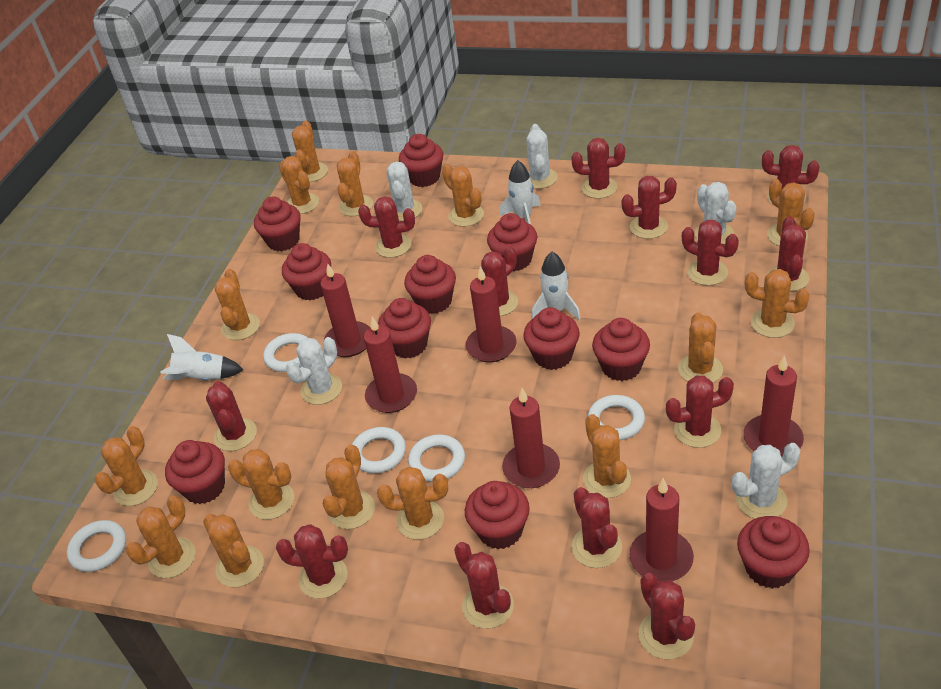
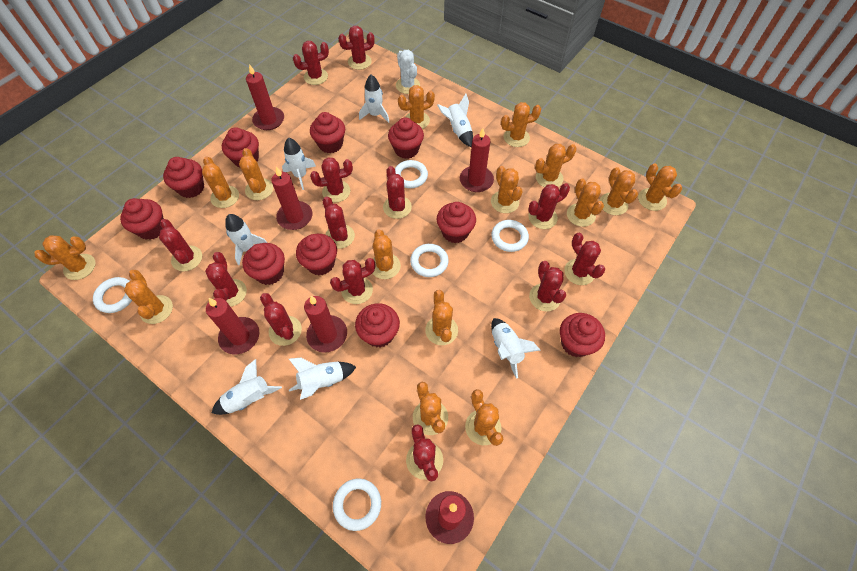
red cupcake: [165,440,225,504] [254,196,301,251] [282,243,331,301] [378,298,431,359] [399,134,444,187] [404,255,456,314] [465,481,530,549] [487,213,537,271] [523,307,580,370] [592,318,650,381] [737,516,810,589] = 11 -> [120,198,164,240] [163,157,204,198] [222,127,259,168] [242,243,285,285] [296,234,337,275] [310,112,345,153] [355,303,400,348] [388,118,424,159] [437,202,476,243] [560,313,605,357] = 10
white cactus: [286,337,342,405] [387,162,422,221] [526,124,558,189] [695,182,736,244] [732,443,800,519] = 5 -> [396,50,420,94] = 1
white rocket: [160,334,244,381] [499,160,541,225] [532,252,581,320] = 3 -> [212,359,282,415] [225,214,267,265] [282,138,316,190] [289,358,356,400] [359,75,389,123] [437,94,473,147] [491,318,540,379] = 7

